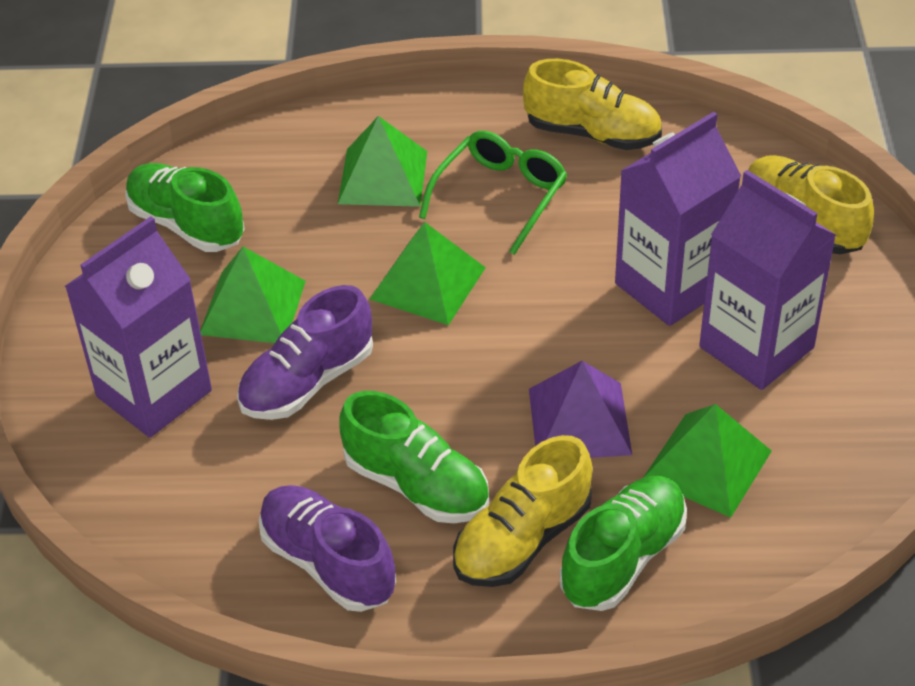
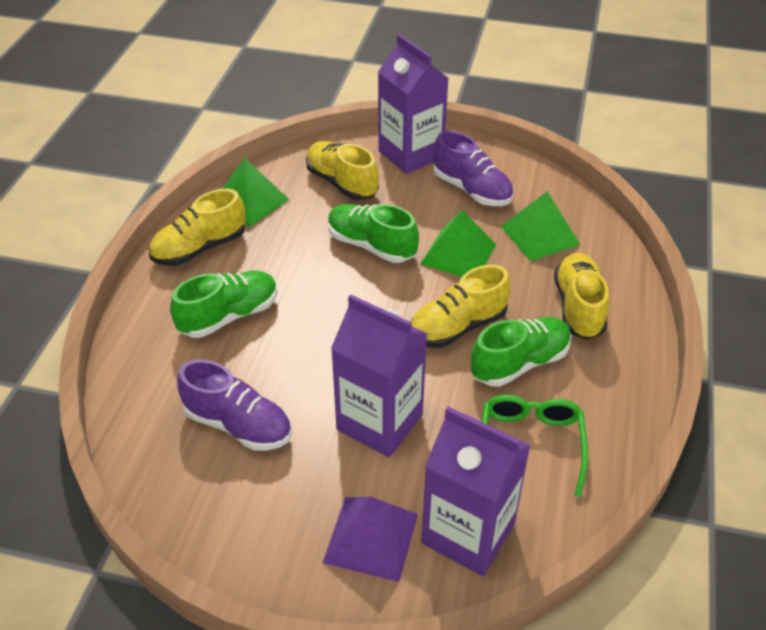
green pyramid: [200,247,306,343] [338,116,427,207] [370,222,486,325] [643,404,772,518] = 4 -> [222,158,289,227] [420,210,496,277] [501,191,580,261] = 3
yellow shoe: [453,435,593,587] [523,59,662,150] [748,155,874,254] = 3 -> [149,189,245,266] [306,141,379,200] [411,265,511,348] [554,253,609,340] = 4

